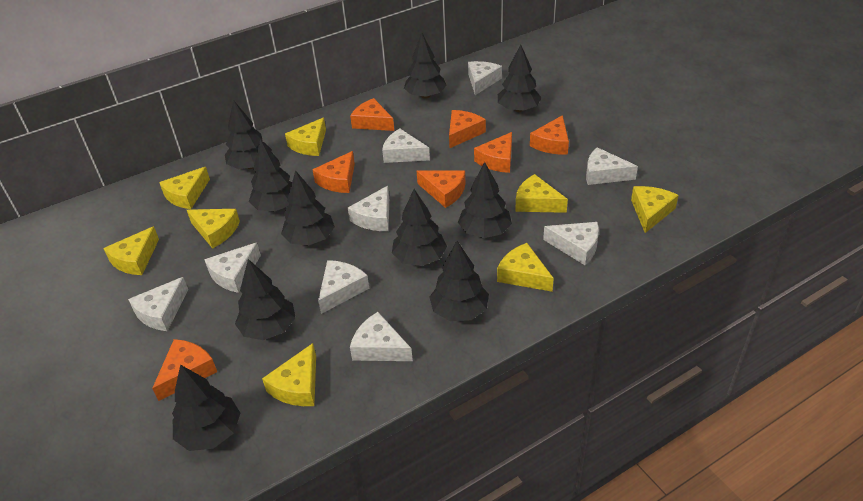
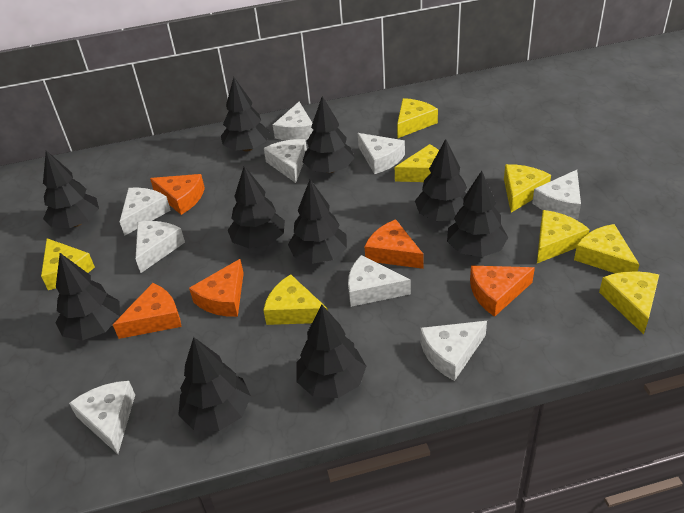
orange cheese: [152,339,217,401] [312,151,355,193] [350,98,394,131] [417,170,465,208] [449,110,486,148] [474,132,512,173] [530,115,569,155] = 7 -> [113,283,182,339] [150,174,205,215] [189,259,244,317] [365,219,424,269] [470,266,535,317] = 5

